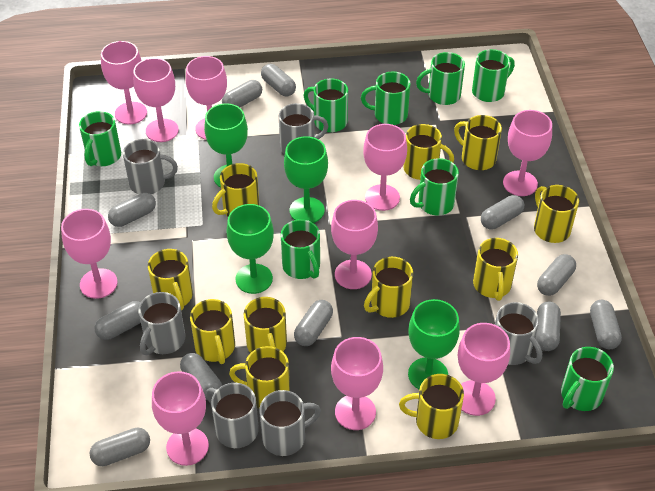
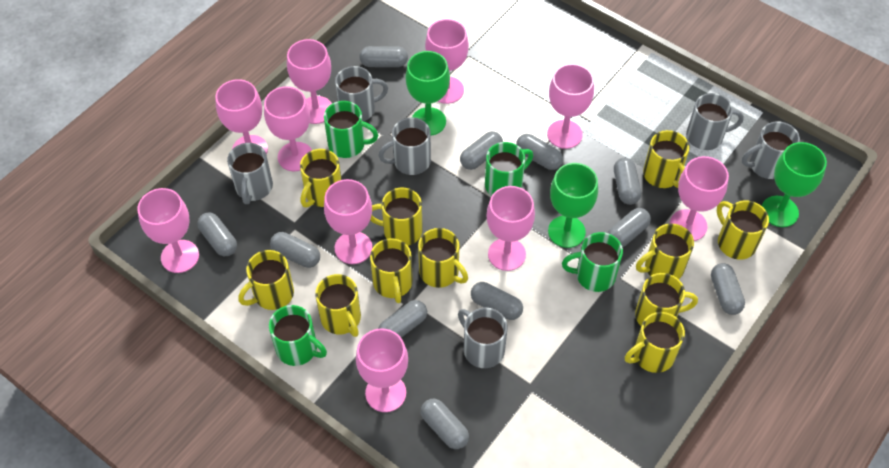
green goblet: [204,103,248,188] [226,204,274,294] [284,136,328,223] [408,299,460,390] = 4 -> [406,51,450,136] [548,163,598,248] [762,142,827,227] = 3
green mug: [79,111,121,166] [281,219,320,279] [304,79,348,132] [361,72,411,125] [410,158,459,215] [416,52,465,105] [472,49,515,102] [561,347,614,411] = 8 -> [269,305,327,366] [324,101,378,158] [485,142,533,196] [562,232,623,292] = 4

